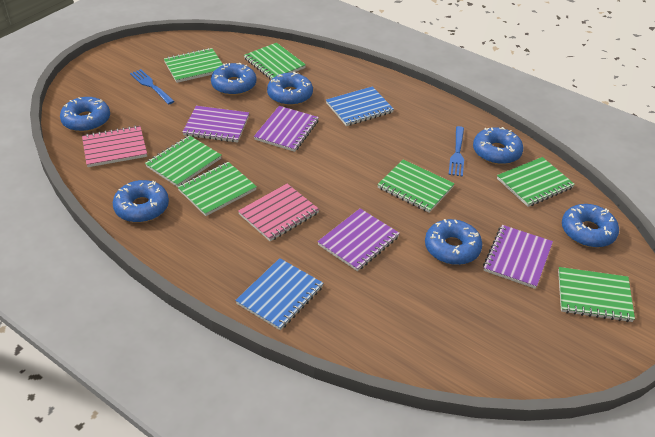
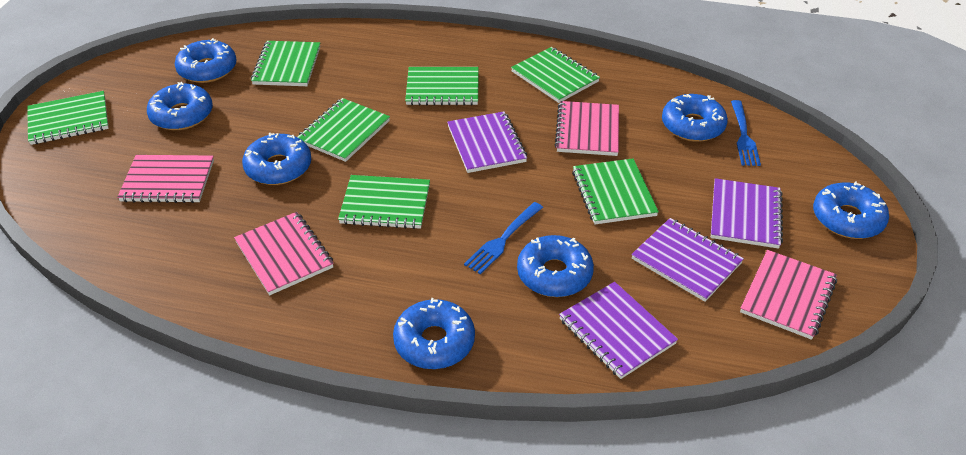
blue notebook: [235,258,323,330] [326,86,394,126] = 2 -> none = 0
pink notebook: [82,126,147,167] [238,184,319,241] = 2 -> [117,155,214,203] [234,212,334,295] [555,101,619,156] [740,250,837,340] = 4

